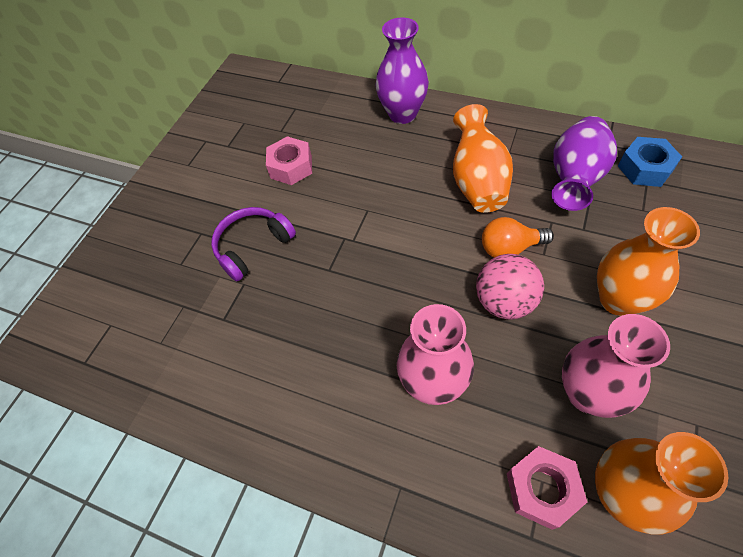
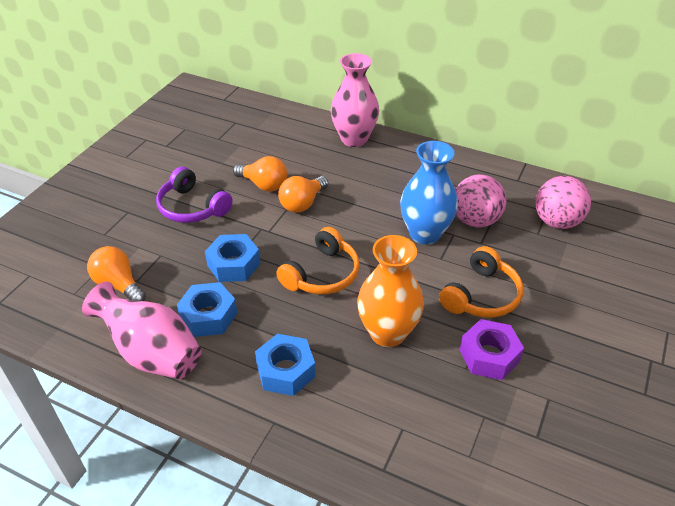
blue nut: [618,137,682,187] = 1 -> [177,282,237,337] [205,234,260,282] [255,334,316,396] = 3
blue vase: none = 0 -> [400,141,458,245] = 1
orange headphones: none = 0 -> [276,227,360,294] [439,246,523,318] = 2
orange light bulb: [482,217,554,258] = 1 -> [87,246,146,301] [233,156,287,192] [278,176,328,212] = 3
orange vase: [453,104,513,213] [595,432,728,535] [597,207,700,316] = 3 -> [357,235,424,347] = 1
pink ball: [476,254,544,319] = 1 -> [455,174,507,227] [535,176,591,229] = 2
pink nut: [266,136,312,185] [507,446,587,530] = 2 -> none = 0
purple nut: none = 0 -> [460,319,524,380] = 1
purple vase: [376,18,429,124] [551,116,617,211] = 2 -> none = 0

